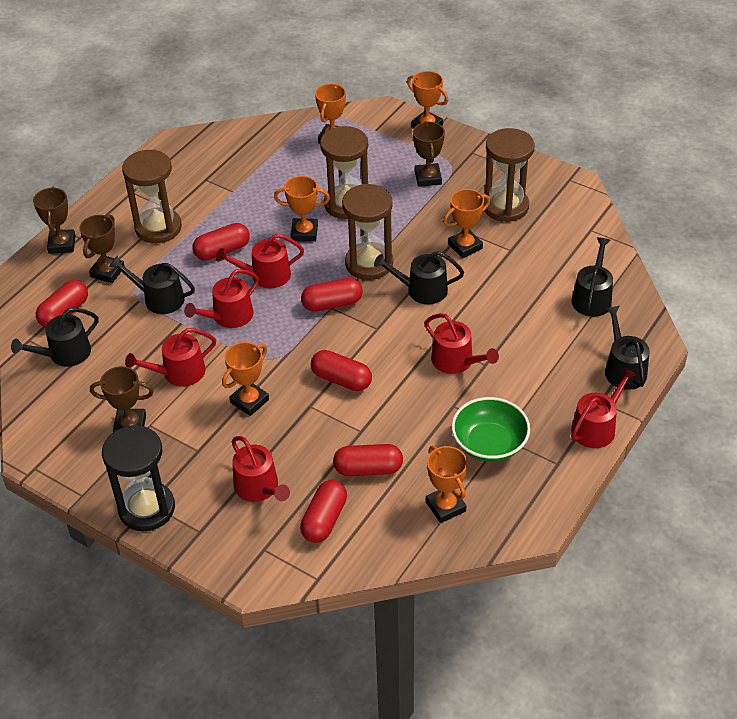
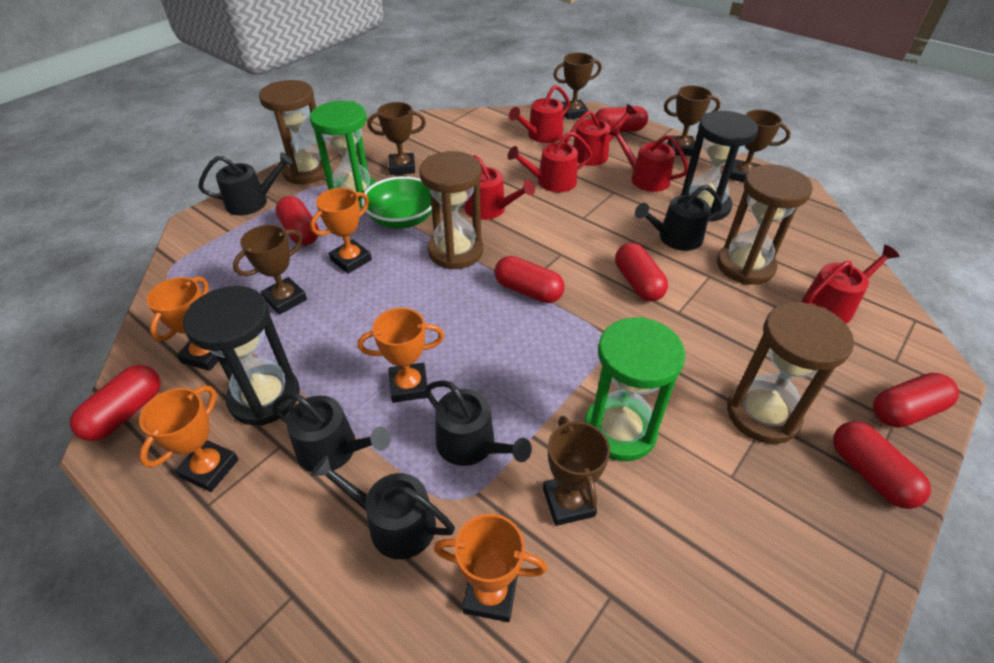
black hourglass: [102,425,175,531] = 1 -> [183,286,300,425] [680,111,758,221] = 2
brown trophy: [33,187,76,254] [80,214,125,283] [90,366,154,432] [413,121,445,187] = 4 -> [233,225,307,315] [368,102,426,175] [543,416,610,526] [553,52,602,119] [664,85,720,156] [729,109,791,182] = 6
green hourglass: none = 0 -> [310,101,376,208] [584,317,685,461] = 2
orange trophy: [222,342,269,416] [274,176,330,242] [315,84,346,144] [407,71,448,128] [426,445,468,523] [443,189,490,258] = 6 -> [139,386,239,492] [147,276,218,371] [310,188,372,274] [358,308,444,403] [434,514,547,622] = 5
red capsule: [36,280,88,327] [192,223,250,261] [300,480,347,543] [301,278,363,312] [311,350,372,391] [333,444,403,476] = 6 -> [70,365,160,441] [276,196,319,246] [495,256,564,303] [595,106,648,132] [615,243,668,302] [833,421,931,509] [873,373,959,428] = 7

